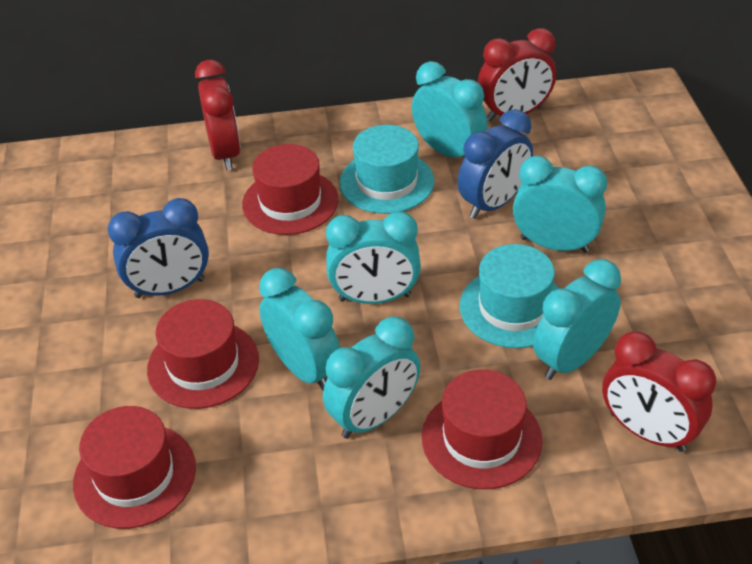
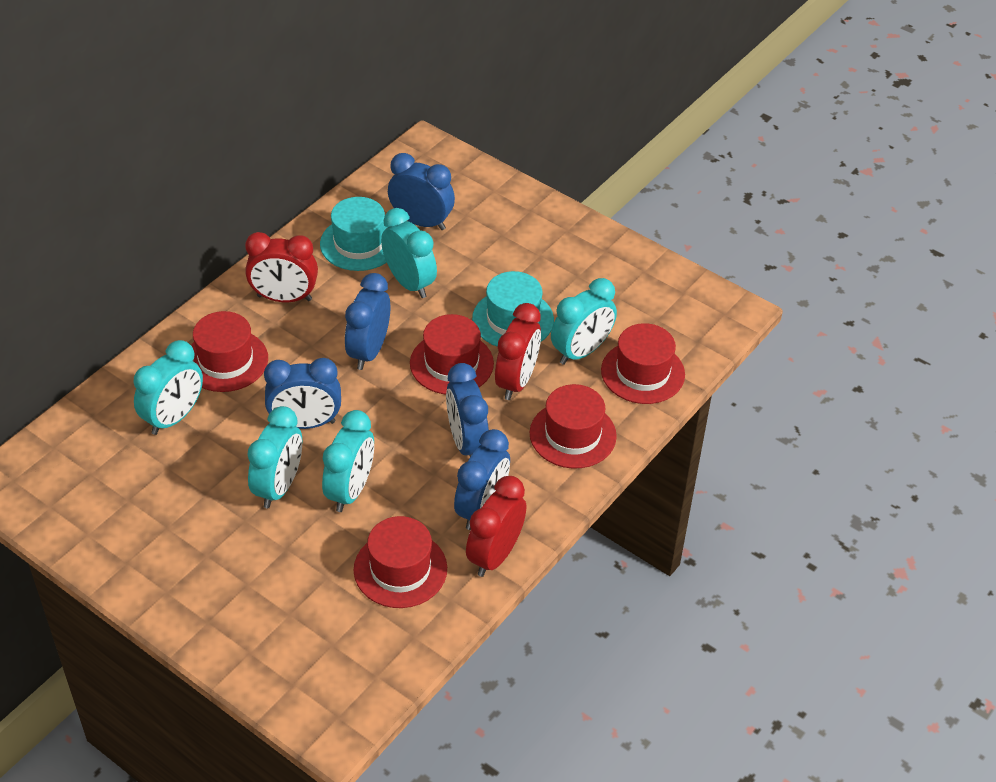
blue clock: [108,198,209,298] [458,109,533,219] = 2 -> [264,358,341,429] [345,273,390,370] [388,153,455,230] [446,363,489,457] [454,429,510,530] = 5
red hat: [73,406,196,529] [147,299,259,409] [242,144,339,235] [422,369,543,489] = 4 -> [191,311,268,392] [354,516,447,608] [410,314,494,394] [530,384,617,468] [601,323,685,404] = 5
turquoise clock: [259,268,340,391] [323,317,420,439] [326,211,421,304] [412,61,487,158] [513,156,607,253] [533,259,621,380] = 6 -> [133,340,203,435] [247,406,302,508] [322,410,374,512] [381,208,437,298] [551,278,617,365] = 5

